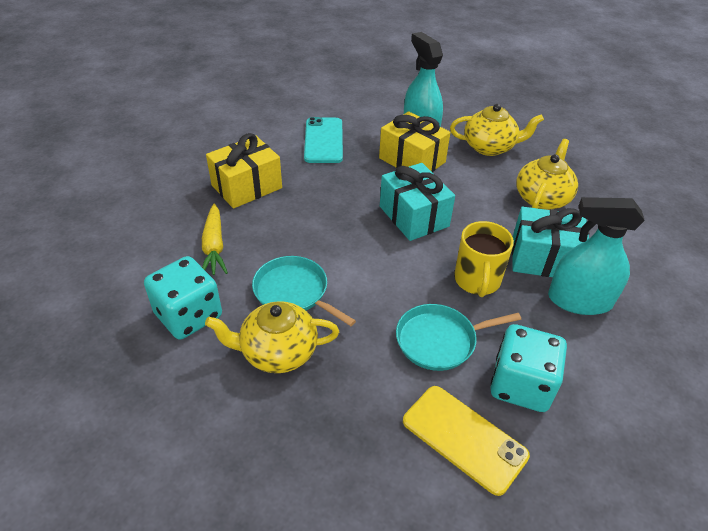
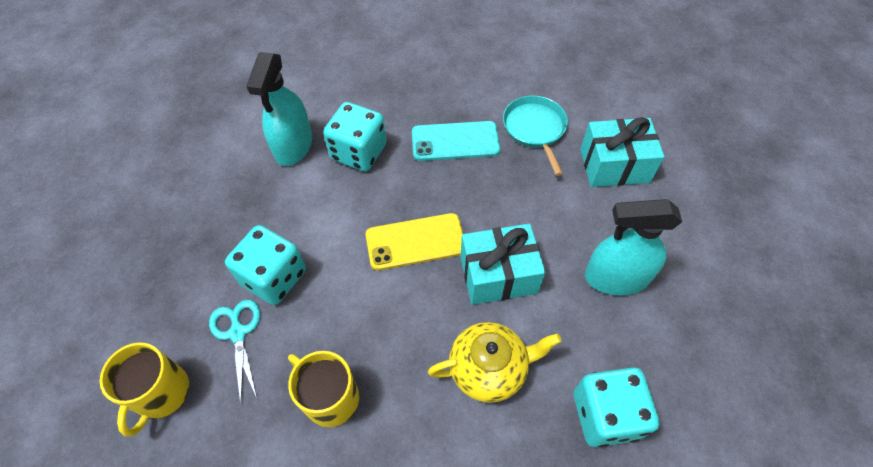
turquoise dice: [144,256,222,340] [490,324,567,412] = 2 -> [225,225,306,305] [323,102,387,171] [574,367,660,447] = 3
turquoise pan: [252,256,356,326] [396,304,521,371] = 2 -> [503,96,568,176] = 1
turquoise scissors: none = 0 -> [209,300,260,404] = 1
yellow carrot: [202,203,228,275] = 1 -> none = 0
yellow gift: [206,133,282,209] [379,111,451,172] = 2 -> none = 0
yellow mug: [454,221,514,297] = 1 -> [100,343,189,437] [288,351,359,427] = 2
yellow teapot: [205,301,339,373] [450,104,544,156] [516,139,578,210] = 3 -> [428,322,561,403] = 1

